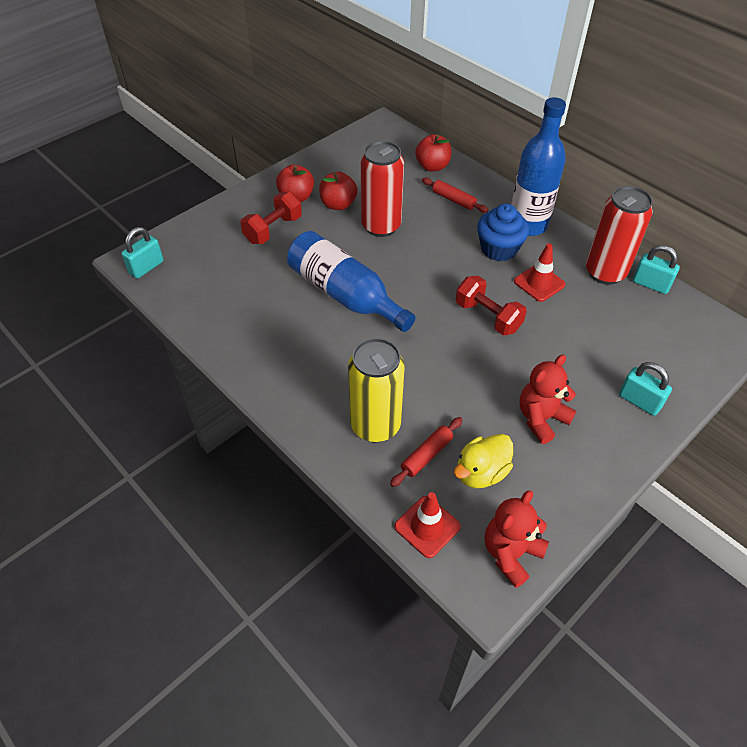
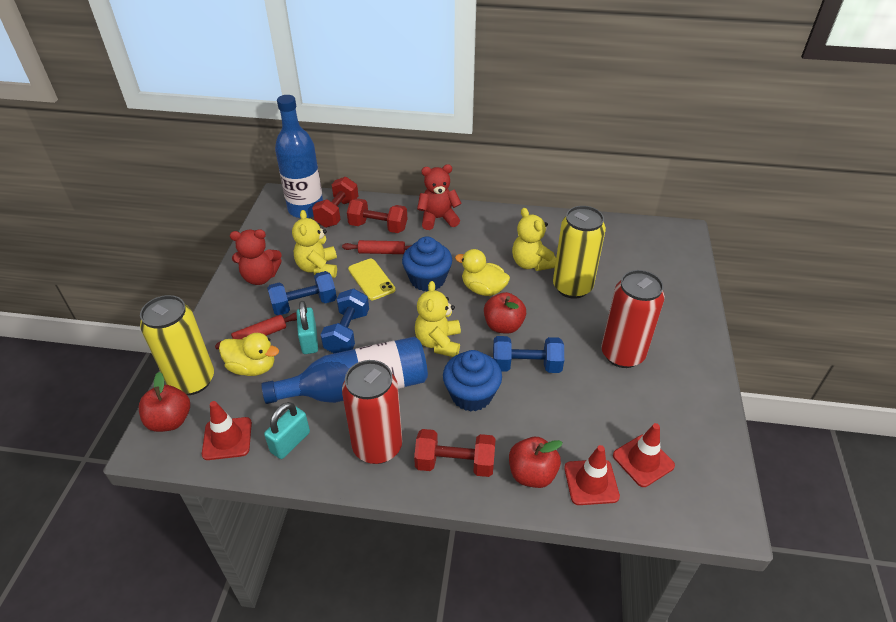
blue cupcake: [477,204,529,261] = 1 -> [402,237,452,291] [443,350,502,412] = 2
blue dumbbell: none = 0 -> [267,271,337,315] [321,289,369,353] [493,336,564,373] = 3
red dumbbell: [240,191,302,244] [456,275,527,336] = 2 -> [312,177,359,228] [347,198,407,233] [414,429,495,477] = 3
red traffic cone: [394,492,461,558] [514,243,565,302] = 2 -> [202,401,252,460] [564,445,620,505] [613,423,675,487] = 3
turquoise padlock: [121,227,164,279] [619,362,672,416] [633,245,680,294] = 3 -> [264,402,310,459] [296,301,318,354] = 2
yellow can: [348,338,405,442] = 1 -> [140,295,214,395] [553,206,606,299] = 2
yellow duck: [454,434,513,488] = 1 -> [219,333,279,376] [455,249,510,296] = 2
yellow phone: none = 0 -> [348,259,395,300] = 1
yellow teddy bear: none = 0 -> [292,210,337,278] [415,281,461,357] [512,208,556,271] = 3

